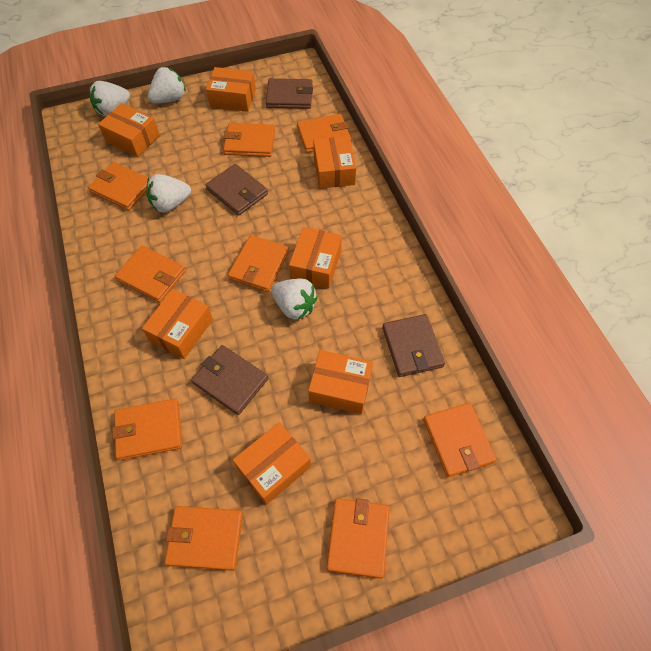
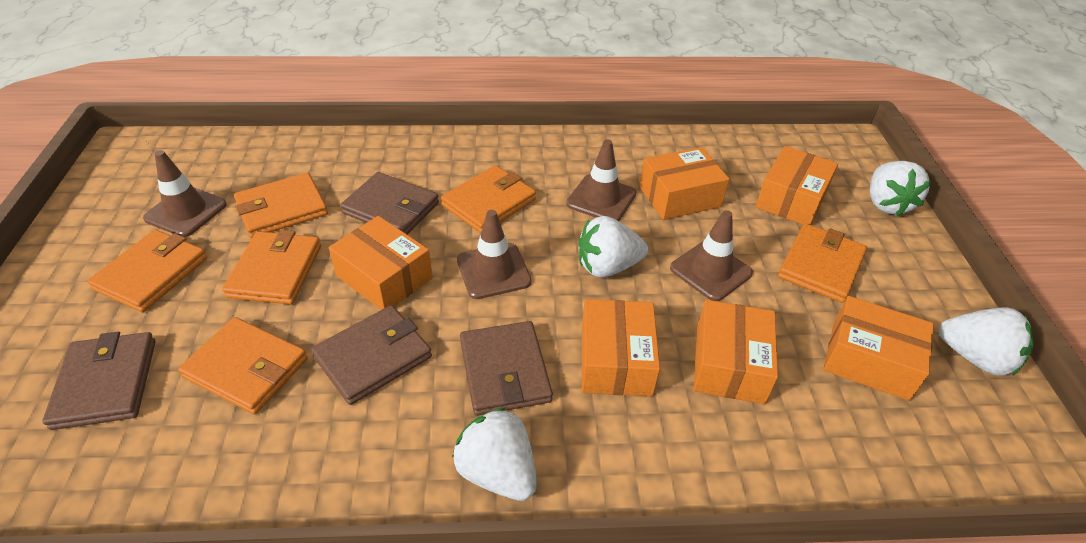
brown traffic cone: none = 0 -> [143,150,227,237] [457,210,532,299] [566,139,636,221] [670,210,753,301] = 4
orange box: [98,103,160,157] [142,289,213,359] [206,67,256,112] [233,422,311,505] [289,227,342,289] [308,350,373,414] [313,136,356,188] = 7 -> [329,216,433,310] [582,299,660,396] [639,147,729,220] [693,300,778,404] [756,146,838,225] [823,296,934,401] = 6
orange wallet: [88,162,150,210] [112,399,182,460] [115,246,186,302] [164,506,243,571] [223,123,275,157] [228,235,289,292] [297,114,351,153] [327,498,390,579] [423,403,496,478] = 9 -> [87,230,207,312] [178,317,308,414] [222,230,321,305] [234,173,328,238] [441,165,536,233] [778,223,867,303] = 6

